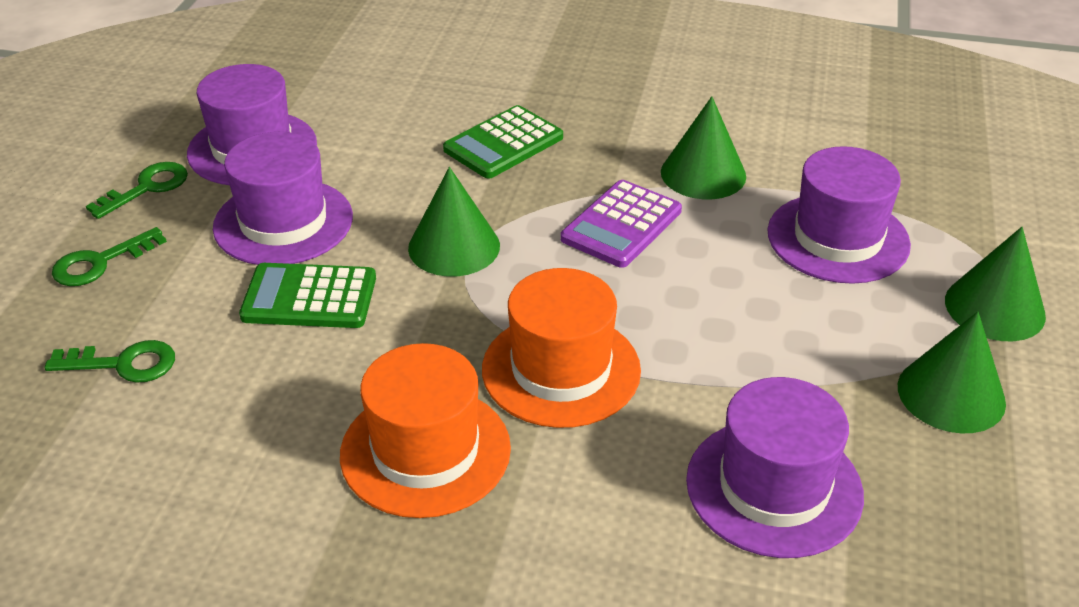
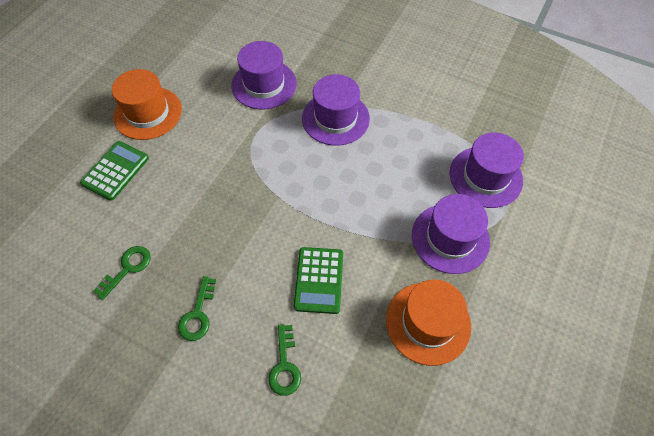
green cone: [408,167,500,276] [661,96,746,199] [898,312,1006,433] [945,227,1046,341] = 4 -> none = 0
purple calculator: [561,180,682,268] = 1 -> none = 0

